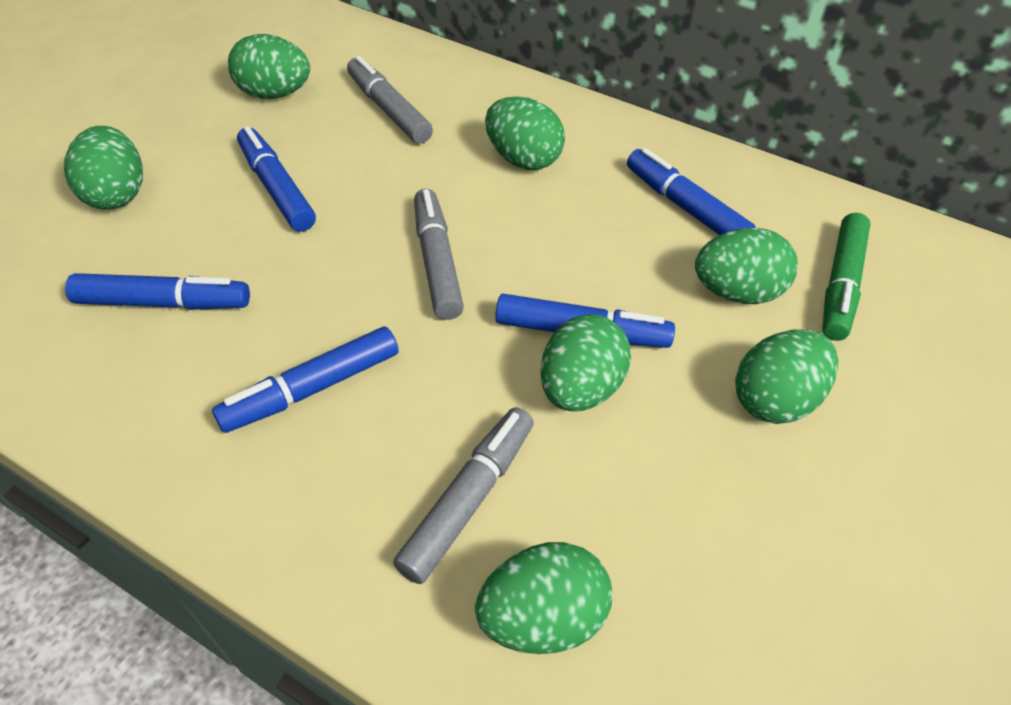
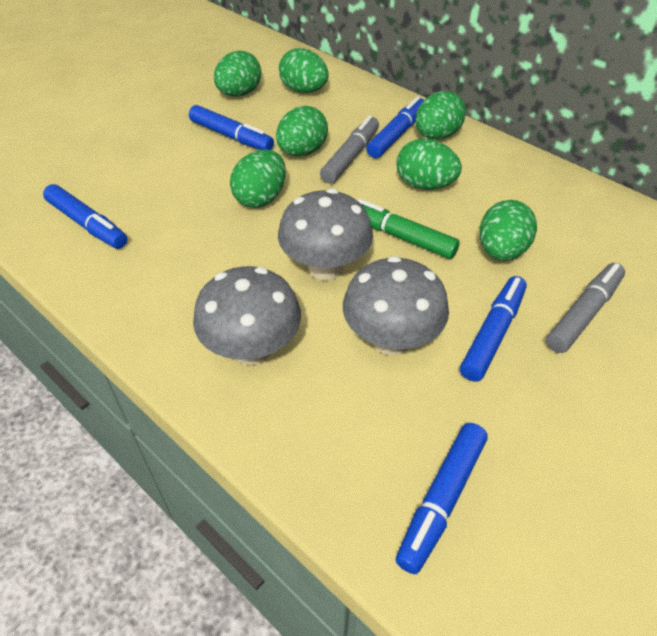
grey marker: [347,56,433,144] [393,407,534,584] [414,189,464,320] = 3 -> [320,115,379,184] [546,263,625,353] = 2
grey mushroom: none = 0 -> [193,266,301,365] [278,189,373,281] [343,256,449,355] = 3

